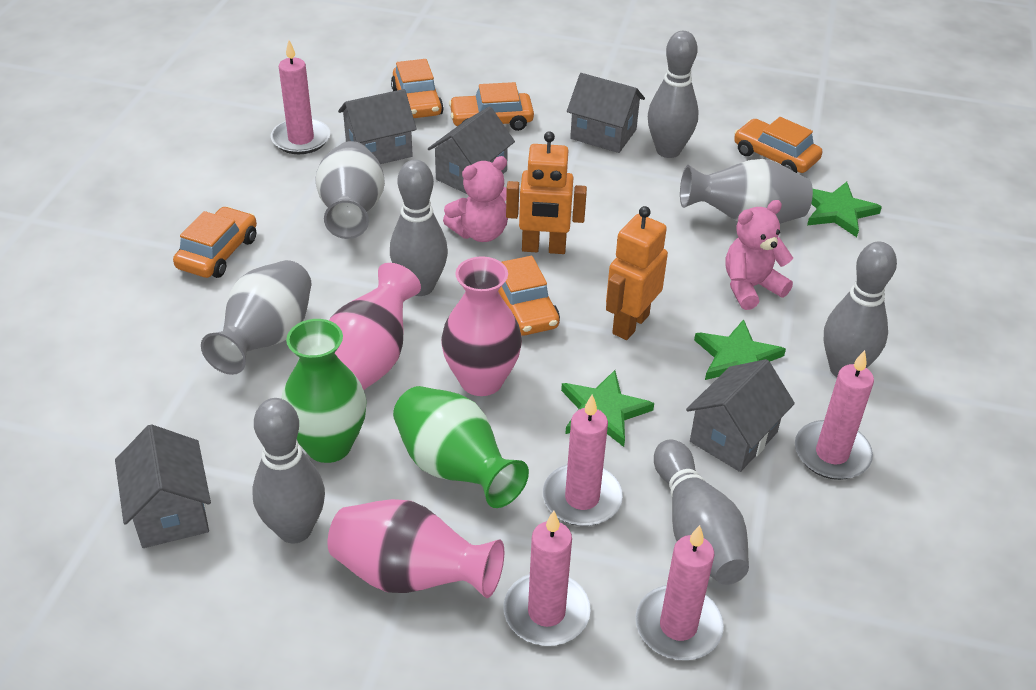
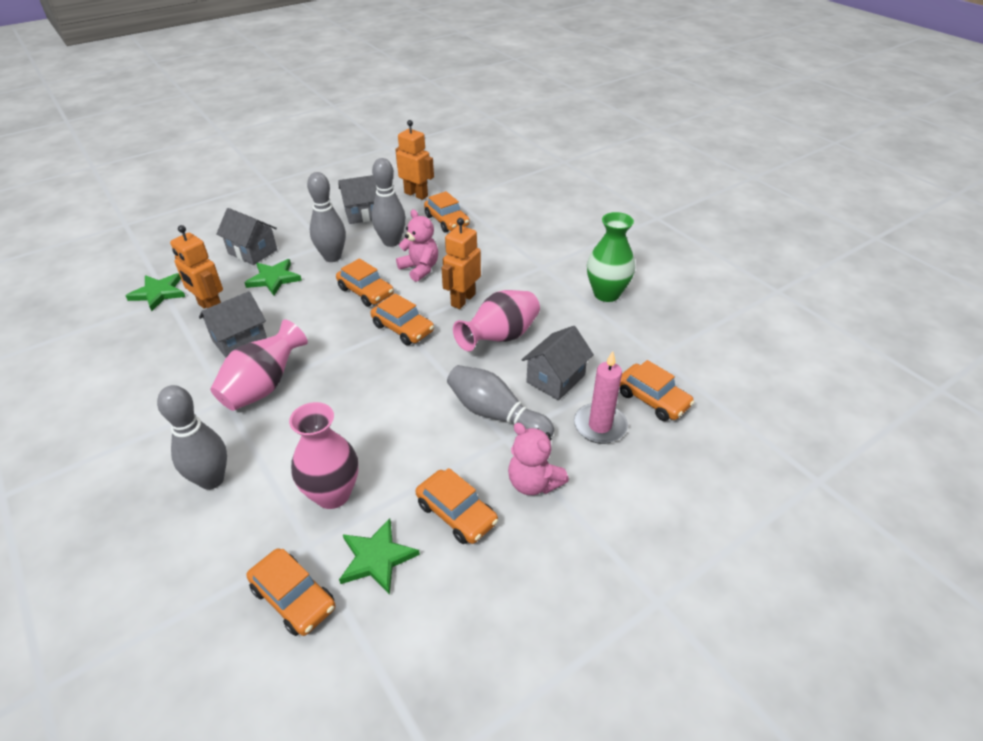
green vase: [281,319,367,463] [393,386,529,508] = 2 -> [587,212,635,302] = 1
grey bowling pin: [252,398,325,544] [390,160,448,296] [648,31,698,158] [654,439,749,585] [824,242,897,377] = 5 -> [157,385,227,490] [307,172,346,262] [371,158,406,247] [447,365,554,437] = 4
grey house: [115,424,211,548] [338,89,417,164] [428,106,515,194] [567,73,645,153] [686,359,795,472] = 5 -> [199,291,267,358] [217,208,277,265] [339,175,377,224] [522,326,594,400] = 4
grey vase: [201,260,311,375] [315,141,385,239] [680,159,813,224] = 3 -> none = 0
orange car: [173,207,257,278] [391,59,444,118] [449,82,534,131] [498,256,560,336] [734,117,822,173] = 5 -> [247,548,335,636] [336,258,394,307] [370,293,434,345] [416,468,498,544] [424,191,470,233] [620,360,694,421] = 6
orange robot: [506,131,587,254] [606,206,668,340] = 2 -> [170,225,223,309] [395,120,434,200] [442,218,481,309] = 3
pink candle: [271,40,330,154] [503,511,591,646] [543,395,623,526] [635,525,724,660] [795,350,874,480] = 5 -> [574,351,628,444] = 1

